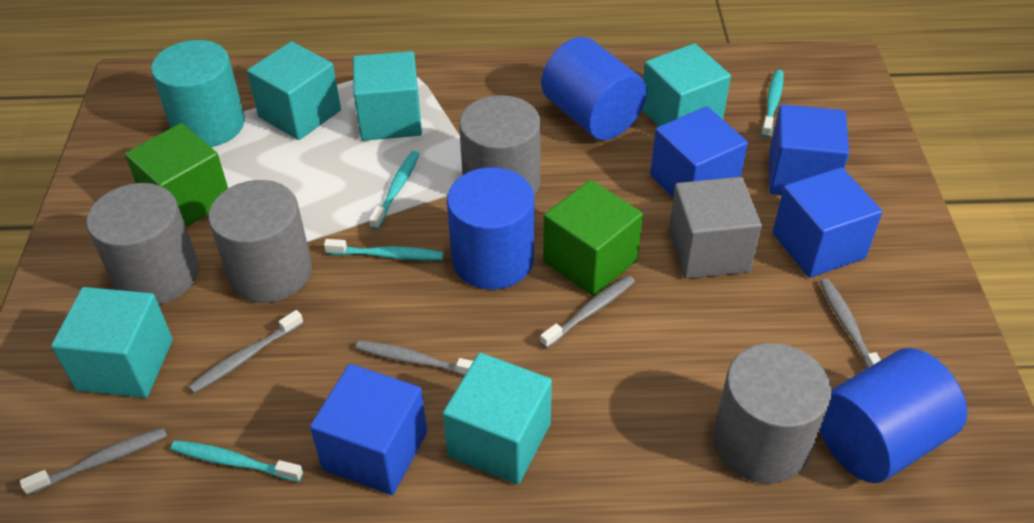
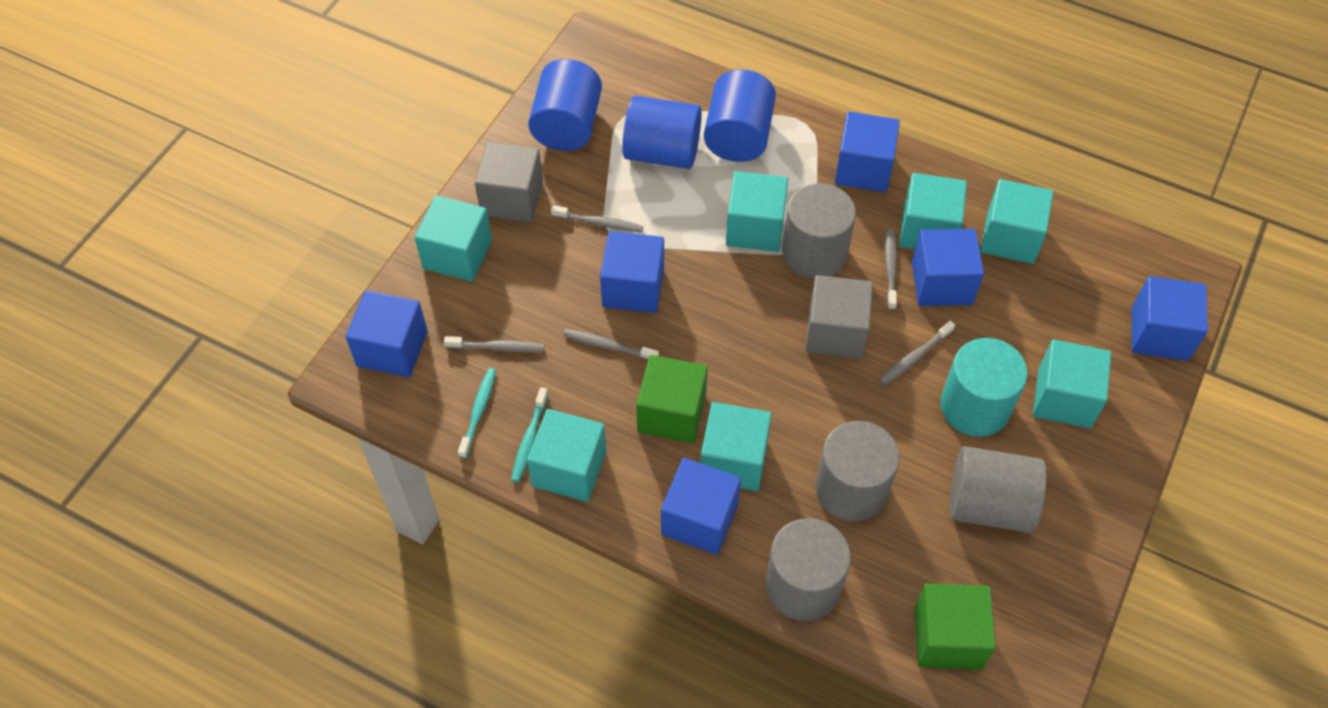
blue cube: [310,364,427,495] [650,106,748,197] [769,104,849,195] [773,167,882,278] = 4 -> [345,290,428,377] [600,231,664,313] [661,458,741,555] [835,112,900,192] [912,229,984,306] [1132,276,1208,361] = 6
grey cube: [669,177,762,279] = 1 -> [475,142,543,222] [806,275,873,359] = 2
turquoise cube: [51,287,173,398] [247,41,341,140] [353,51,422,141] [443,353,552,484] [642,43,731,126] = 5 -> [414,195,492,282] [527,409,606,502] [700,402,772,491] [726,171,788,252] [899,173,967,249] [980,179,1054,264] [1033,340,1112,428] = 7
turquoise toothbrush: [171,440,303,482] [324,239,444,261] [369,151,420,230] [761,70,784,138] = 4 -> [458,368,496,458] [511,387,548,482] = 2

